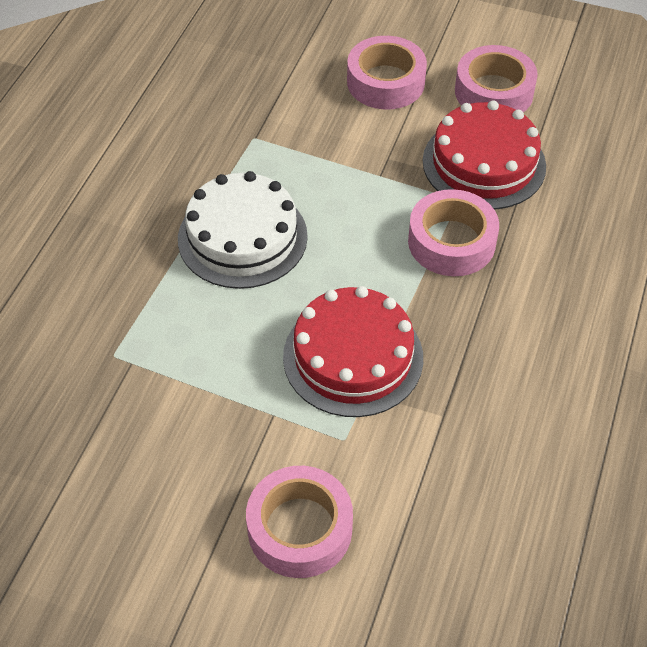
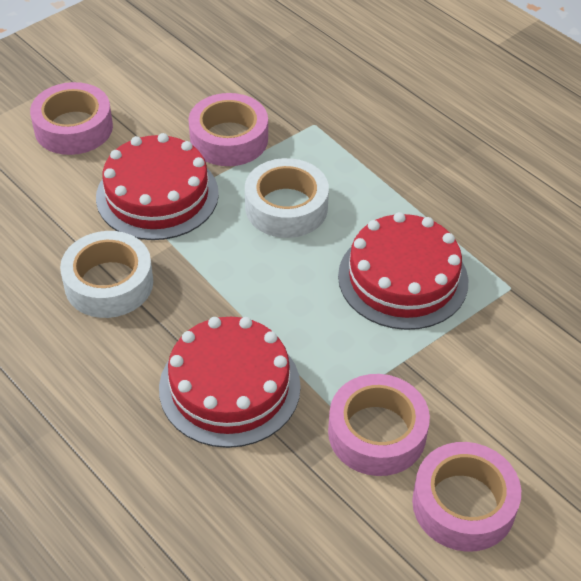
red cake: [283,286,423,417] [422,100,546,209] = 2 -> [96,133,219,240] [159,317,301,448] [338,212,468,330] = 3
white cake: [178,171,308,289] = 1 -> none = 0
white tape: none = 0 -> [60,231,153,318] [245,158,329,238] = 2

